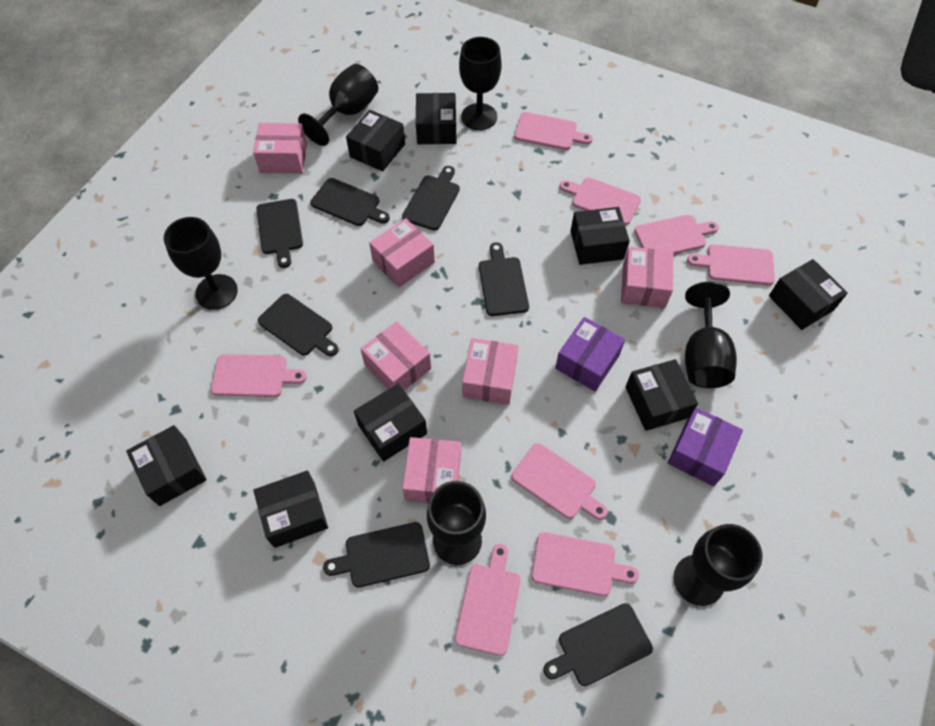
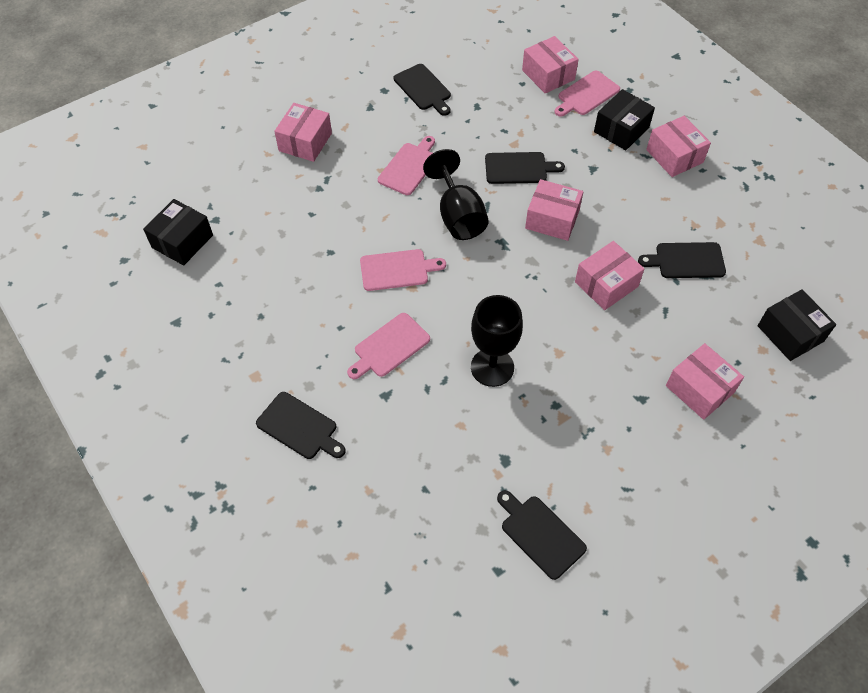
black box: [126,425,207,506] [253,471,328,548] [346,110,405,171] [354,383,427,462] [416,93,456,144] [571,207,630,265] [625,359,698,431] [769,259,848,330] = 8 -> [143,199,213,266] [594,89,655,150] [758,289,836,361] = 3
black cutting board: [256,199,303,268] [258,294,339,356] [310,178,390,226] [323,522,430,588] [402,166,460,231] [479,242,529,316] [544,603,653,686] = 7 -> [256,392,345,459] [394,64,451,116] [485,152,565,184] [497,490,587,580] [638,242,726,278] = 5
black goblet: [164,217,238,310] [298,64,378,146] [427,481,486,565] [459,37,502,130] [674,524,762,606] [685,282,737,388] = 6 -> [423,149,489,240] [471,295,523,387] = 2
pink cutting board: [211,354,307,397] [455,544,521,656] [511,443,608,520] [514,112,593,150] [532,532,639,596] [559,177,641,225] [634,215,719,254] [687,244,775,285] = 8 -> [347,313,430,379] [360,249,446,291] [378,136,435,195] [554,71,620,117] = 4
purple box: [555,317,625,391] [668,407,743,486] = 2 -> none = 0

